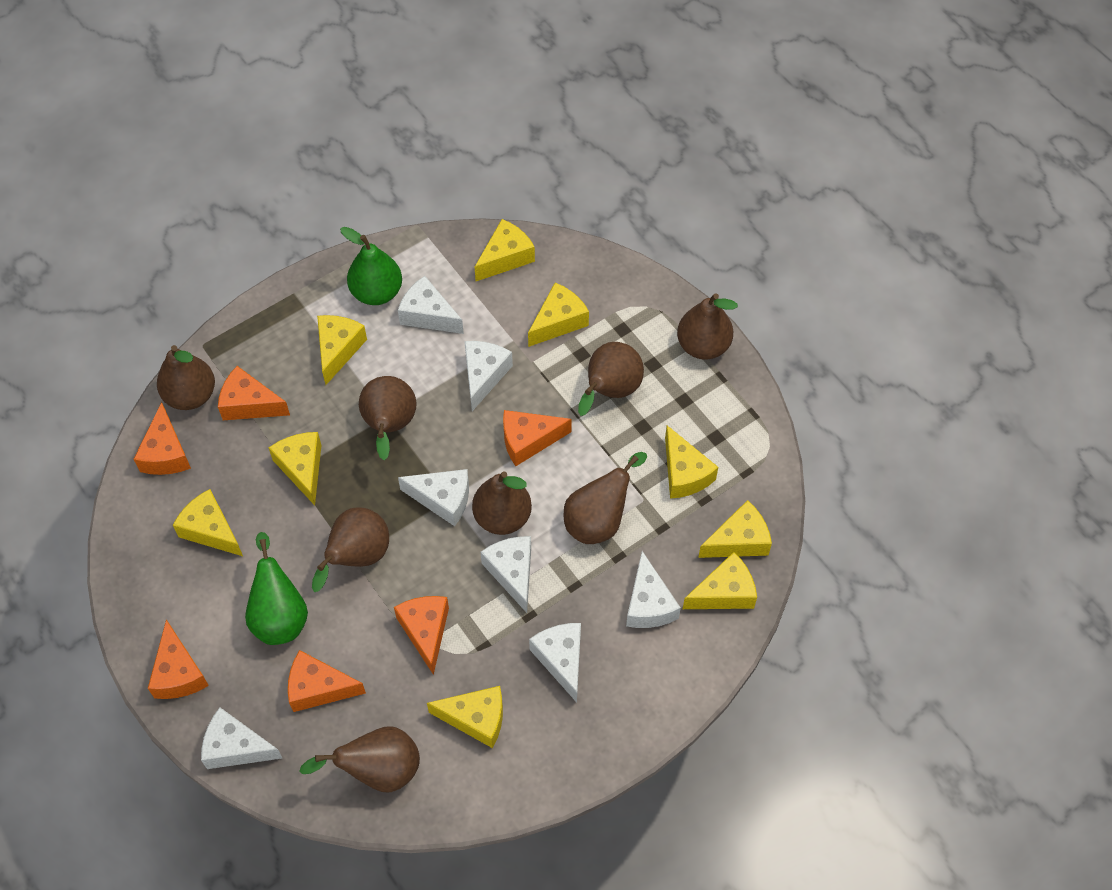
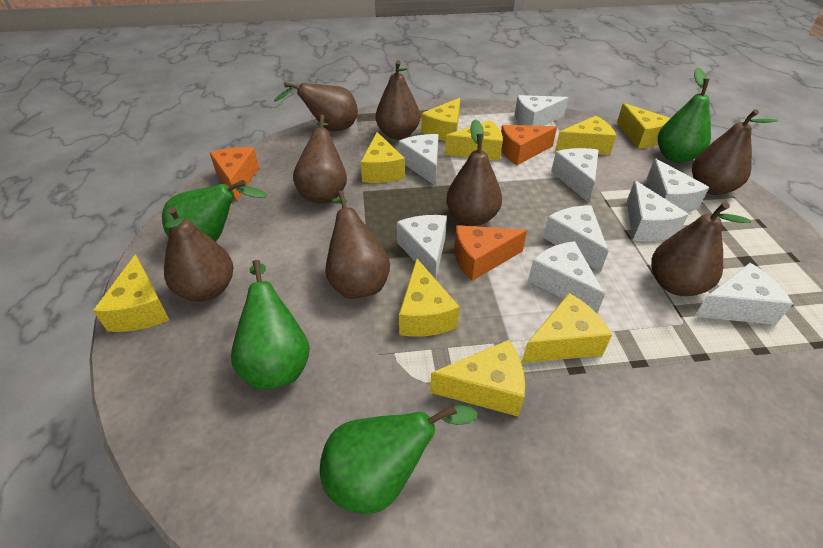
green pear: [245,532,308,645] [340,227,402,305] = 2 -> [162,180,267,242] [231,260,310,390] [320,404,478,514] [658,68,711,163] = 4
orange cheese: [134,402,191,475] [148,619,209,699] [218,366,290,420] [288,650,366,712] [394,596,449,675] [503,410,572,466] = 6 -> [210,147,259,201] [455,225,527,281] [501,125,557,165] = 3
white cheese: [201,708,282,769] [398,276,464,334] [398,469,469,526] [464,341,513,411] [480,536,531,613] [529,623,581,703] [626,551,681,628] = 7 -> [397,215,447,279] [399,134,439,185] [515,95,568,126] [528,241,605,313] [543,205,609,272] [551,148,599,203] [627,180,688,241] [647,158,709,212] [694,263,793,325] = 9

